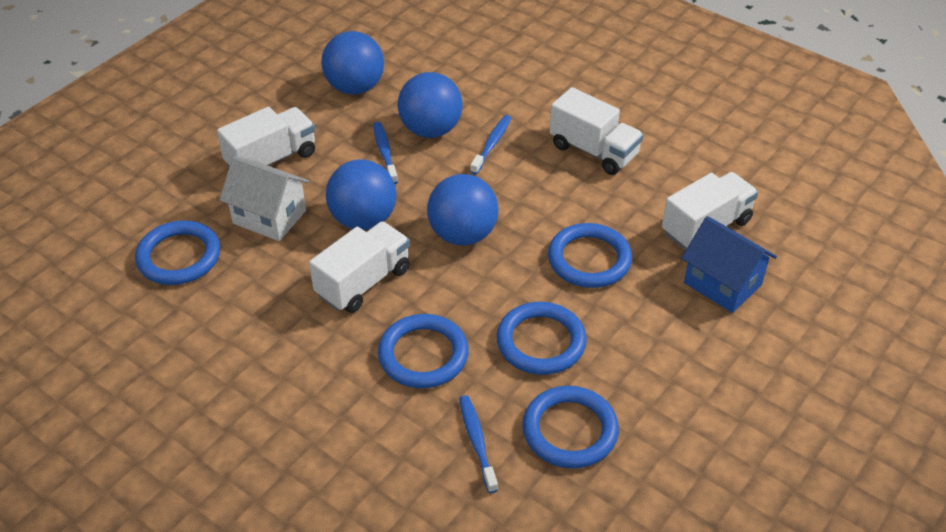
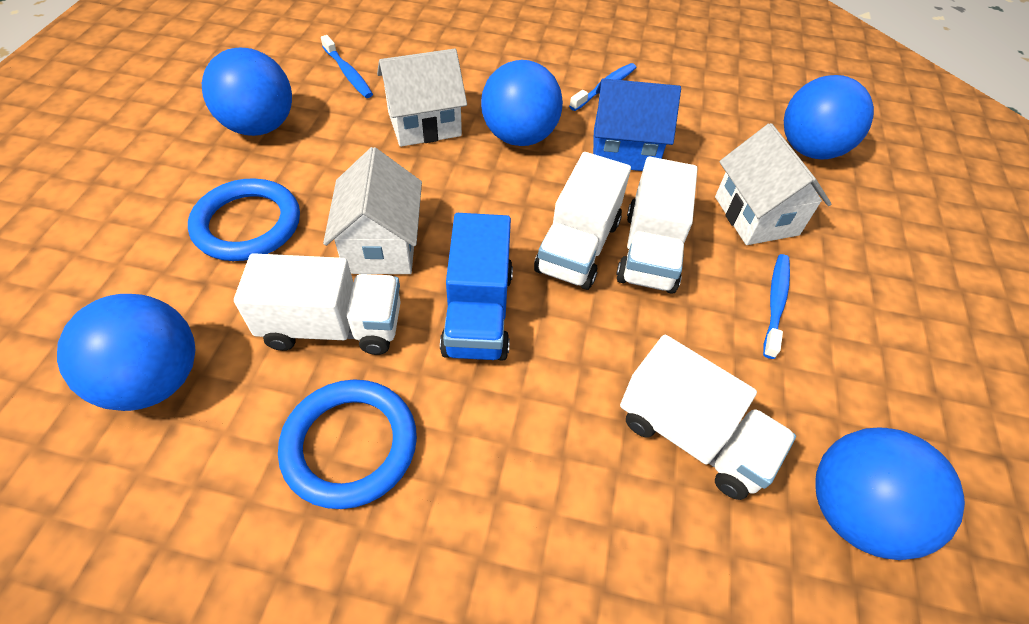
blue ball: [321,31,384,95] [326,159,397,230] [398,72,463,138] [427,174,499,246] = 4 -> [57,294,196,411] [202,48,292,136] [481,60,563,146] [784,75,874,159] [815,428,965,560] = 5
blue ring: [135,220,220,285] [378,314,469,388] [497,302,587,375] [522,386,619,469] [548,223,632,288] = 5 -> [188,178,300,261] [278,380,417,509] = 2
blue truck: none = 0 -> [440,213,513,360] = 1
white house: [220,156,309,241] = 1 -> [323,147,422,274] [377,49,467,147] [715,123,831,245] = 3

